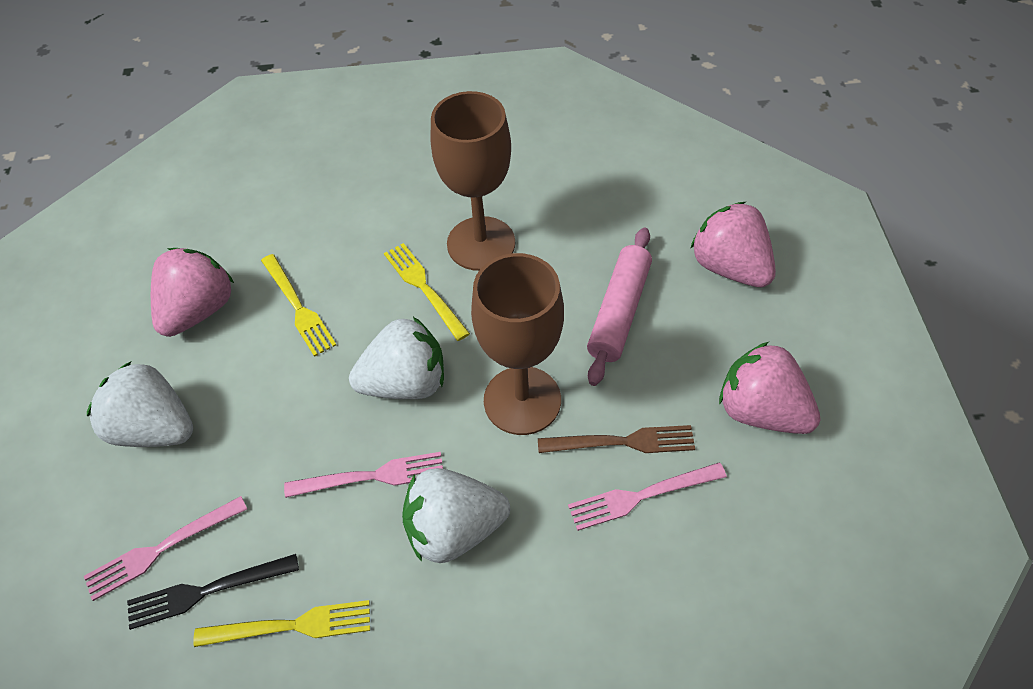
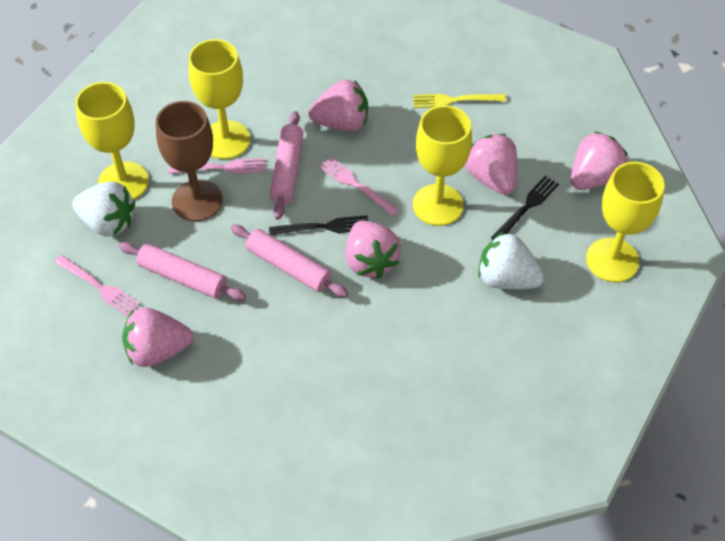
black fork: [127,554,299,630] = 1 -> [269,215,368,235] [491,176,559,240] = 2
brown fork: [538,425,695,453] = 1 -> none = 0
brown goblet: [431,91,515,271] [471,253,564,435] = 2 -> [156,101,223,221] = 1
pink rolling pin: [587,227,652,386] = 1 -> [119,242,246,301] [231,224,348,297] [270,111,303,220] = 3
pink strawberry: [151,248,234,337] [690,202,776,287] [719,342,821,434] = 3 -> [122,308,193,367] [308,80,368,131] [345,221,401,278] [465,134,517,195] [571,131,628,190] = 5
white strawberry: [87,361,193,447] [349,317,444,399] [402,468,510,563] = 3 -> [72,182,135,237] [478,232,544,289] = 2
yellow fork: [193,600,370,647] [261,254,336,357] [384,243,470,341] = 3 -> [413,94,506,108] = 1
yellow goblet: none = 0 -> [75,82,149,200] [189,39,250,159] [413,105,472,226] [586,162,665,282] = 4

